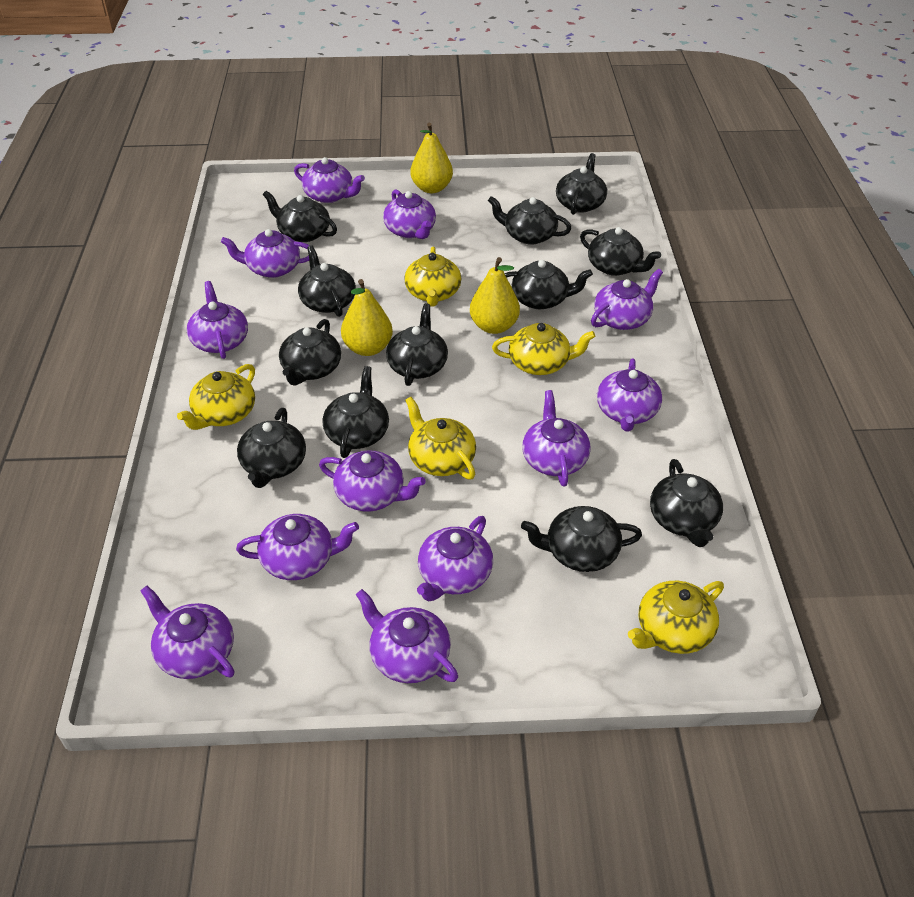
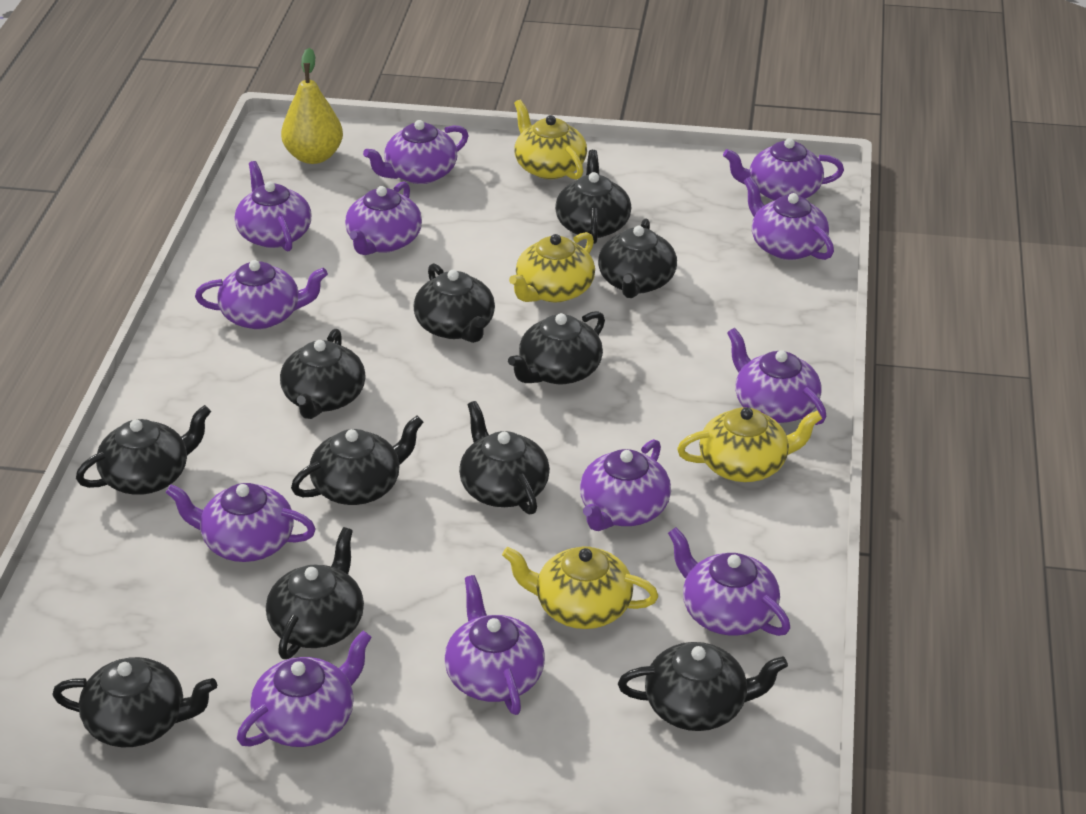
black teapot: [237,408,306,488] [263,191,337,242] [279,319,341,385] [298,245,356,317] [322,366,389,458] [386,303,448,386] [488,196,571,245] [504,260,593,309] [521,506,642,572] [556,153,607,215] [580,227,661,276] [650,459,723,547] = 12 -> [52,657,217,747] [76,405,211,495] [266,527,364,659] [280,329,366,419] [291,416,423,505] [414,263,495,343] [459,401,550,515] [508,311,605,384] [555,150,631,244] [598,219,677,298] [618,642,788,731] = 11
yellow pear: [341,279,393,356] [410,123,453,193] [470,257,520,334] = 3 -> [281,48,343,164] = 1
yellow teapot: [177,364,255,430] [404,247,461,307] [405,397,476,479] [492,323,596,375] [628,581,724,654] = 5 -> [502,546,659,629] [509,232,595,302] [514,100,587,180] [677,407,822,482] = 4

